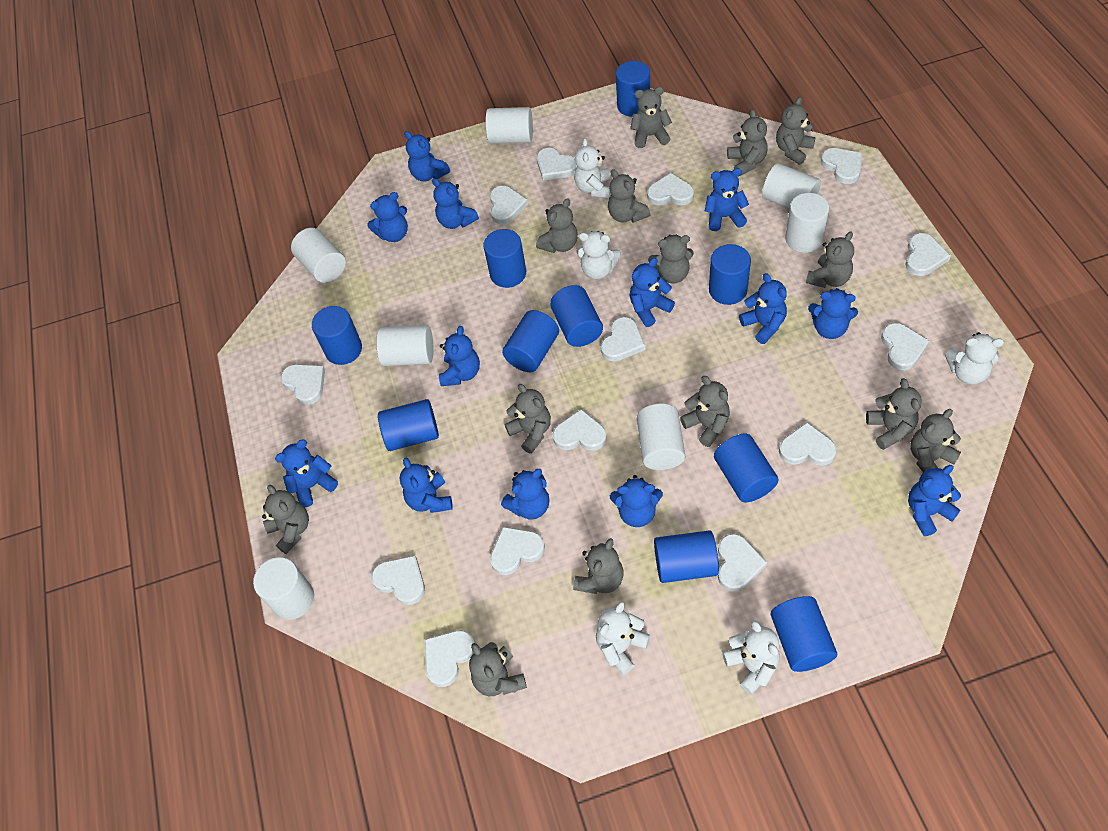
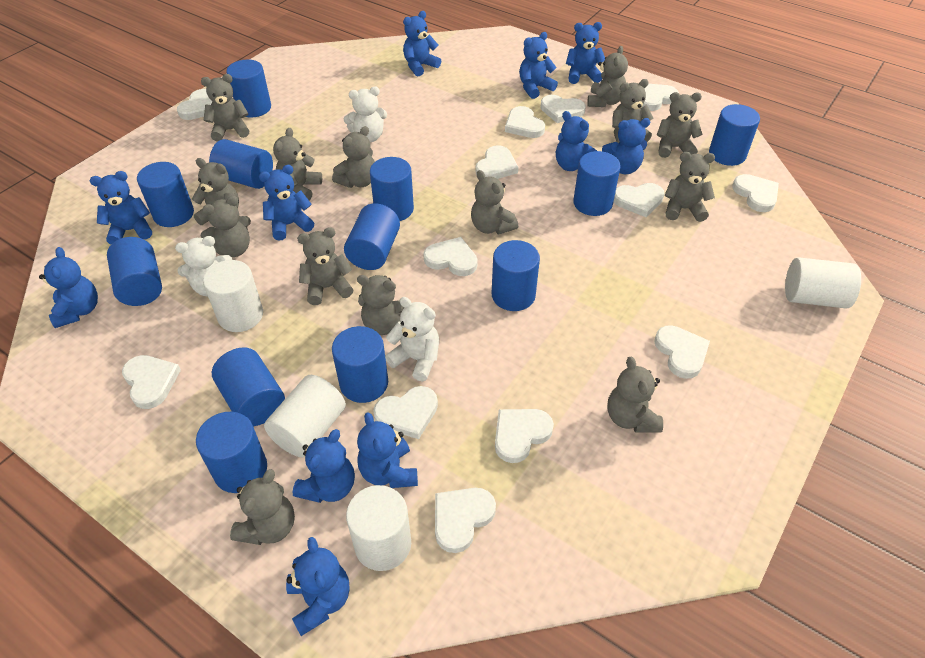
blue cylinder: [312,306,362,365] [378,399,439,451] [483,229,526,288] [502,310,559,372] [550,285,603,347] [616,61,650,117] [654,530,719,583] [709,244,751,305] [714,434,778,502] [771,596,837,672] = 10 -> [107,237,162,306] [137,162,194,227] [196,412,267,493] [209,139,273,189] [212,347,285,426] [226,60,271,118] [332,326,388,403] [344,203,400,270] [370,157,414,221] [492,240,540,311] [573,151,621,216] [709,104,760,166] = 12
blue teddy bear: [275,440,338,507] [367,192,408,242] [400,458,453,513] [404,131,450,182] [432,178,479,229] [439,326,480,386] [501,469,550,519] [610,475,663,527] [630,258,675,327] [705,168,749,231] [739,273,787,344] [808,288,858,339] [908,465,961,536] = 13 -> [39,247,98,328] [90,171,152,244] [259,165,314,241] [286,537,350,636] [293,429,355,503] [357,412,418,488] [403,11,441,76] [519,32,558,99] [556,111,597,171] [566,22,605,84] [602,118,650,174] = 11
white cylinder: [253,557,314,620] [291,228,346,283] [376,325,433,366] [485,107,533,144] [637,404,685,470] [762,163,821,208] [785,193,829,253] = 7 -> [203,260,263,332] [264,375,346,457] [346,485,411,571] [785,257,861,308] = 4
white heart: [281,364,325,405] [371,555,425,605] [424,630,475,687] [490,186,528,224] [490,527,545,575] [537,148,577,181] [553,409,607,451] [601,317,645,361] [647,173,694,206] [718,534,767,592] [779,422,837,466] [821,148,862,184] [881,323,929,370] [906,233,951,276] = 14 -> [122,355,181,409] [177,89,212,120] [373,386,438,439] [423,237,478,276] [435,488,496,553] [475,145,518,179] [495,409,554,463] [505,106,545,138] [541,95,586,123] [614,183,665,217] [641,84,679,111] [654,325,710,379] [732,174,779,212] = 13
white teddy bear: [574,138,611,199] [576,231,621,279] [596,601,650,675] [722,620,780,695] [945,332,1004,385] = 5 -> [175,236,232,296] [344,87,387,142] [385,297,439,382] = 3

